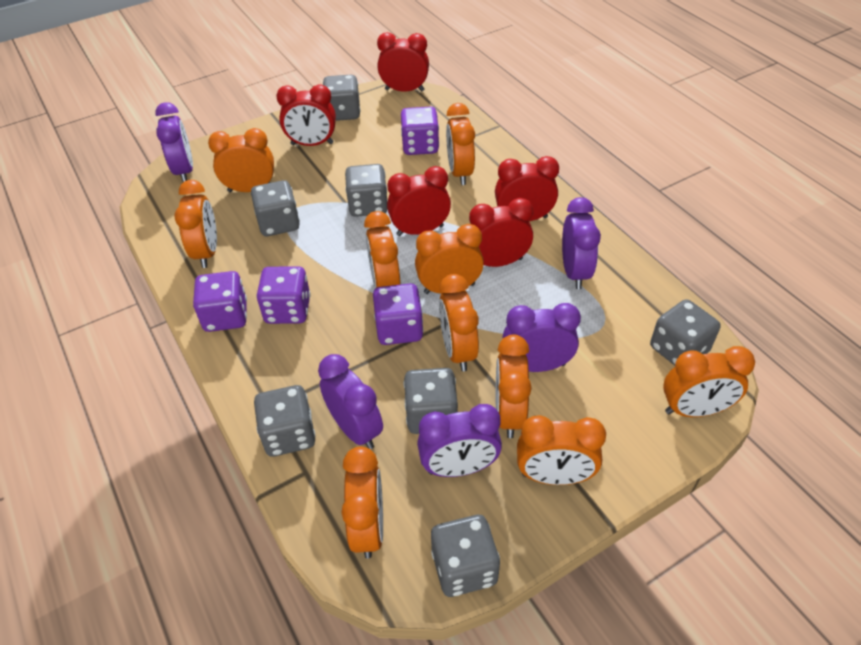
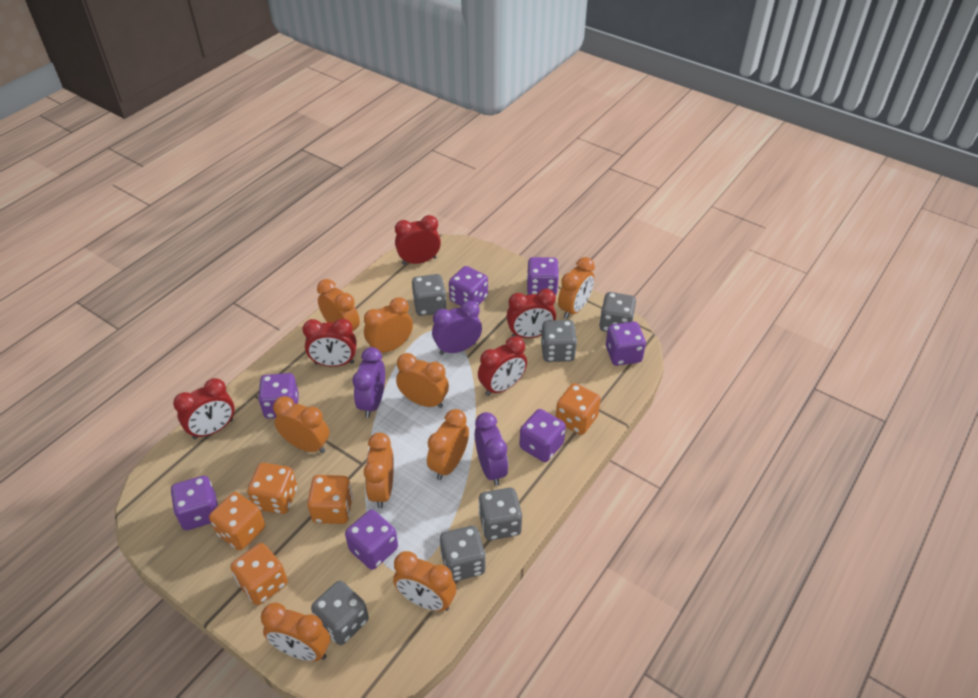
grey dice: [251,180,300,236] [254,385,316,457] [323,75,360,121] [345,164,388,217] [404,368,458,434] [431,515,500,597] [650,299,721,366] = 7 -> [311,581,369,645] [412,274,447,316] [440,526,486,581] [478,488,522,540] [541,320,577,362] [599,292,636,332] = 6
orange clock: [174,180,217,268] [208,128,274,192] [342,446,383,559] [364,211,400,288] [415,224,484,294] [439,274,479,371] [446,103,475,185] [496,335,532,438] [517,415,606,485] [663,346,755,417] = 10 -> [261,603,330,661] [273,396,329,453] [317,279,360,331] [364,297,413,353] [364,433,394,508] [393,551,456,611] [396,353,449,408] [427,409,469,480] [558,257,595,319] = 9
orange dice: none = 0 -> [209,492,265,550] [231,543,288,605] [247,463,297,514] [307,475,353,524] [556,383,601,435] = 5
purple clock: [155,102,193,182] [318,354,383,449] [417,404,502,477] [502,303,581,372] [562,197,601,289] = 5 -> [353,347,385,418] [432,301,482,355] [475,412,508,486] = 3
purple dice: [193,271,247,332] [257,266,311,324] [373,283,423,345] [401,107,439,155] = 4 -> [171,476,218,530] [258,373,299,419] [345,510,398,570] [449,266,488,306] [519,409,566,462] [527,257,559,295] [606,322,646,366] = 7

